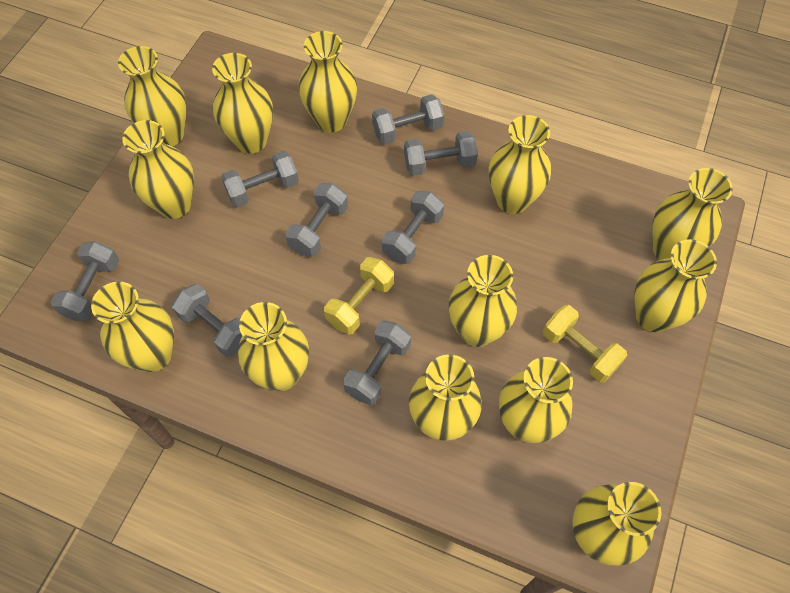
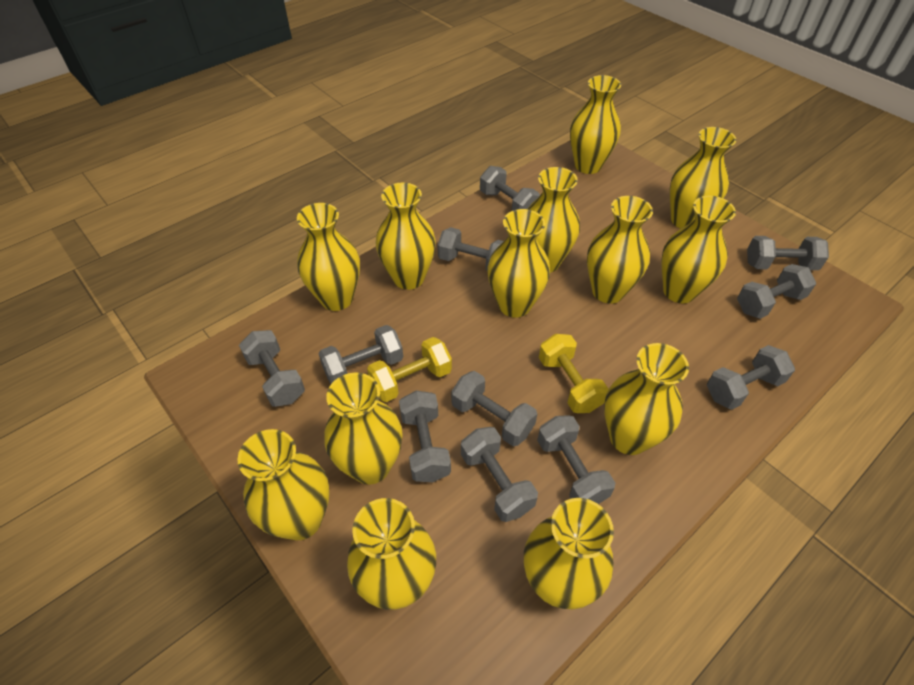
grey dumbbell: [51,241,119,321] [172,284,242,357] [221,151,299,208] [285,183,348,257] [343,320,411,405] [372,94,444,144] [382,191,444,264] [404,131,478,176] = 8 -> [239,330,305,407] [319,325,403,384] [399,390,451,482] [437,227,504,272] [451,371,537,446] [461,427,538,522] [480,166,540,211] [537,415,615,504] [707,345,795,410] [737,264,816,319] [747,236,829,270] = 11

